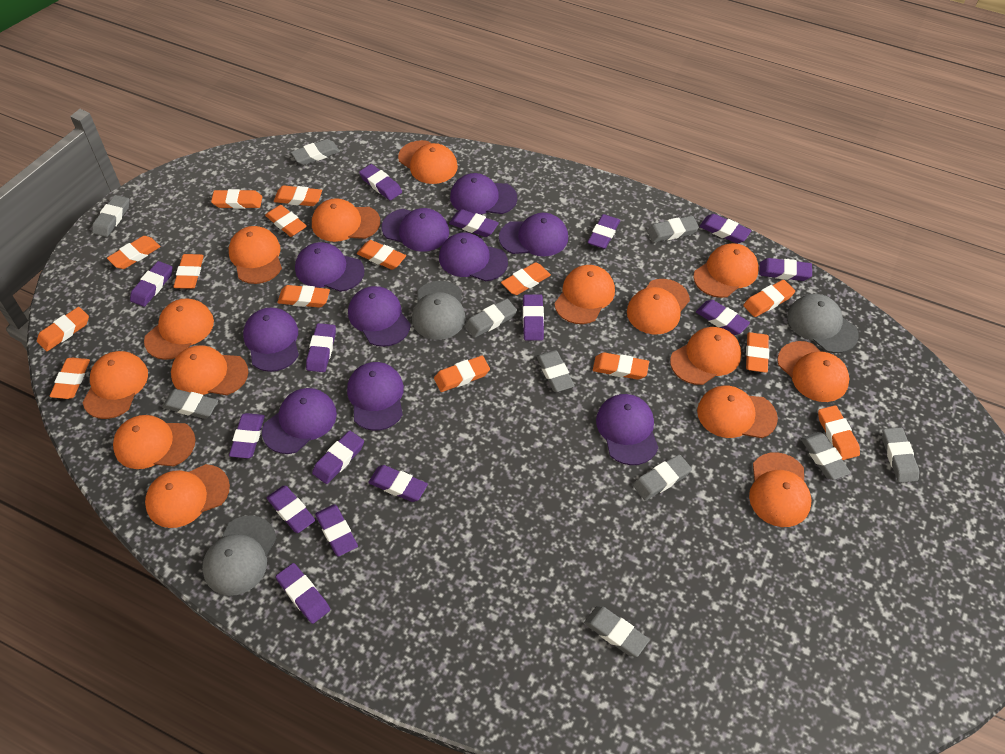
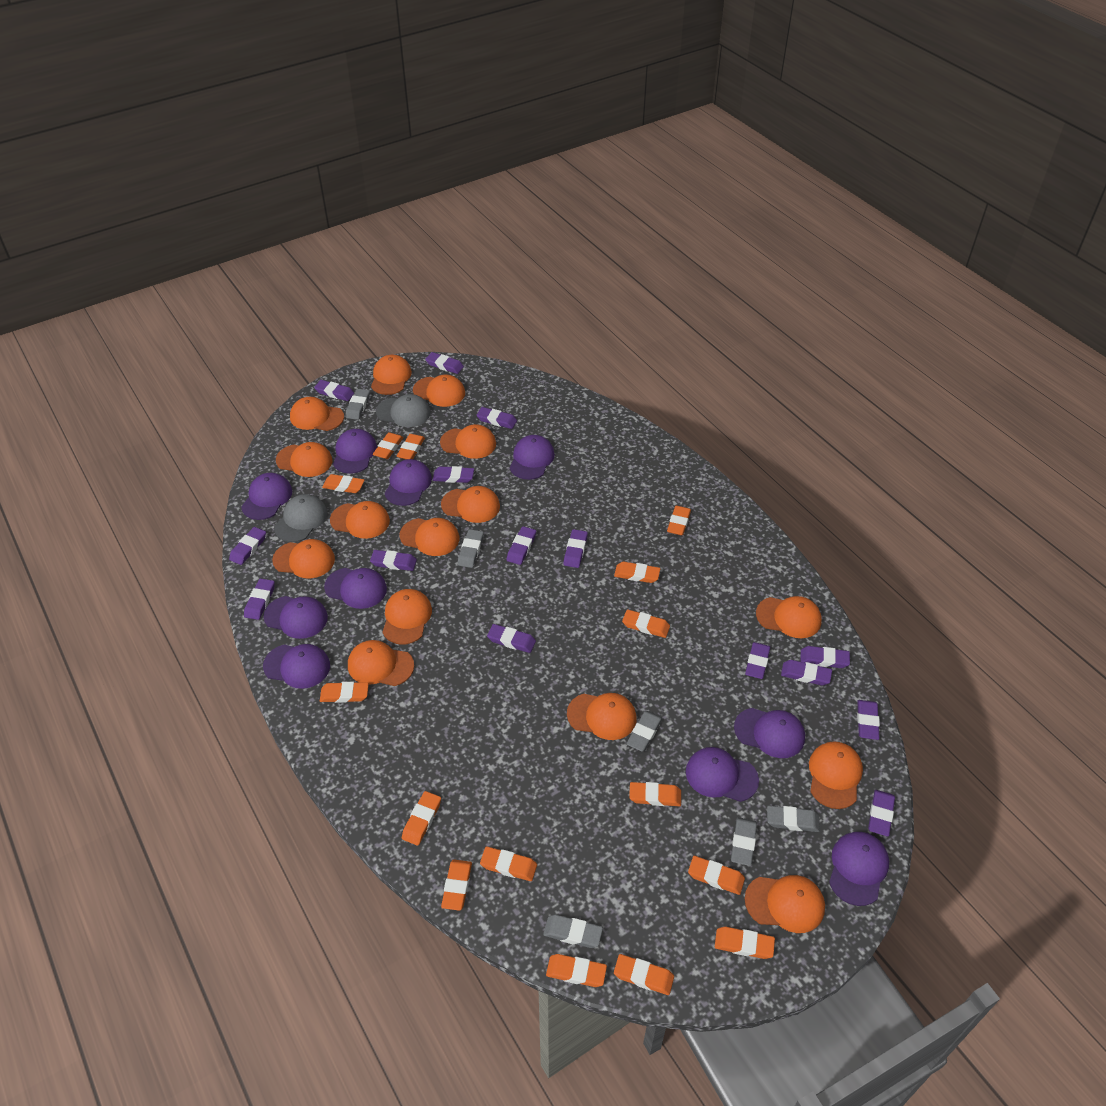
grey cap: [202,515,276,596] [412,281,466,340] [787,294,859,353] = 3 -> [274,494,327,542] [376,394,430,427] = 2
grey eraser: [92,195,129,237] [162,389,218,419] [291,139,340,165] [465,299,517,338] [537,350,575,392] [584,606,650,657] [633,454,692,500] [647,216,699,243] [801,432,851,480] [882,427,919,483] = 10 -> [345,389,370,420] [458,529,484,568] [543,915,603,948] [626,711,663,752] [731,817,757,866] [767,805,820,832] = 6

